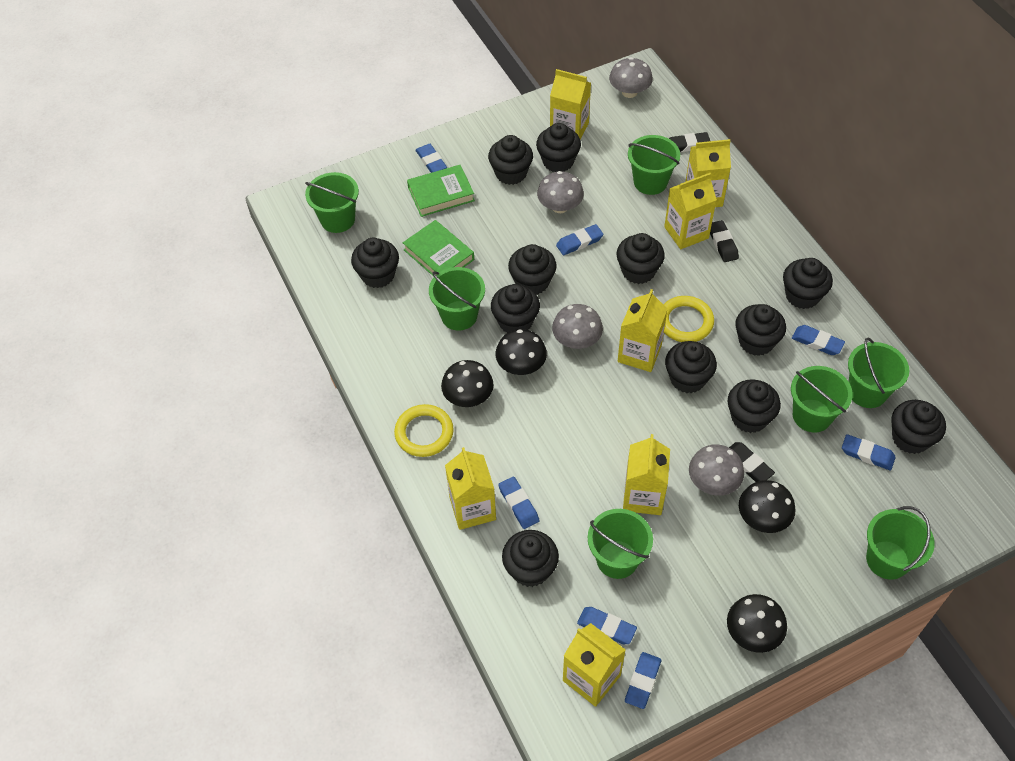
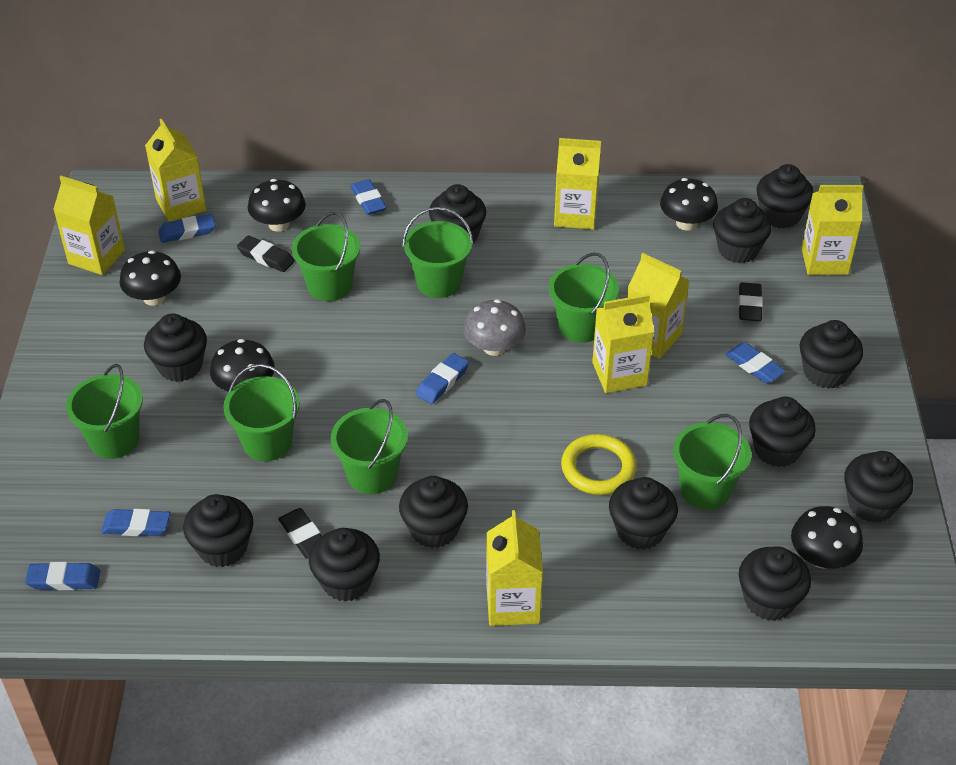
black mushroom: [441,360,494,407] [496,329,547,375] [727,594,787,653] [739,480,796,533] = 4 -> [120,250,181,306] [210,339,275,392] [248,179,306,232] [660,178,718,231] [791,506,863,569] = 5
blue eraser: [415,144,447,173] [498,476,540,529] [556,224,603,255] [577,607,637,644] [625,652,661,709] [792,325,845,355] [842,434,896,470] = 7 -> [25,562,100,590] [101,509,170,536] [158,214,216,243] [350,179,387,215] [416,353,469,404] [725,343,786,383] = 6
green book: [403,220,474,276] [407,165,475,217] = 2 -> none = 0
grey mushroom: [537,171,584,213] [552,304,603,349] [609,57,653,98] [689,444,744,496] = 4 -> [463,299,526,356] = 1
yellow ring: [394,404,454,457] [664,296,714,342] = 2 -> [561,434,637,495] = 1

